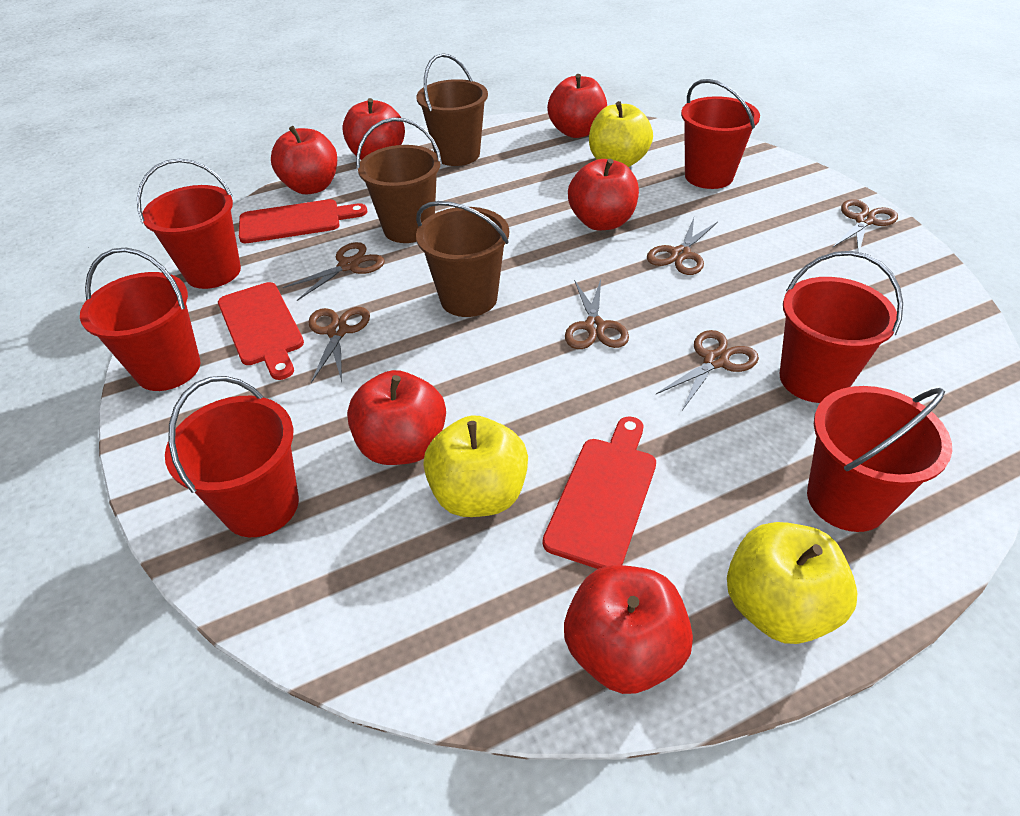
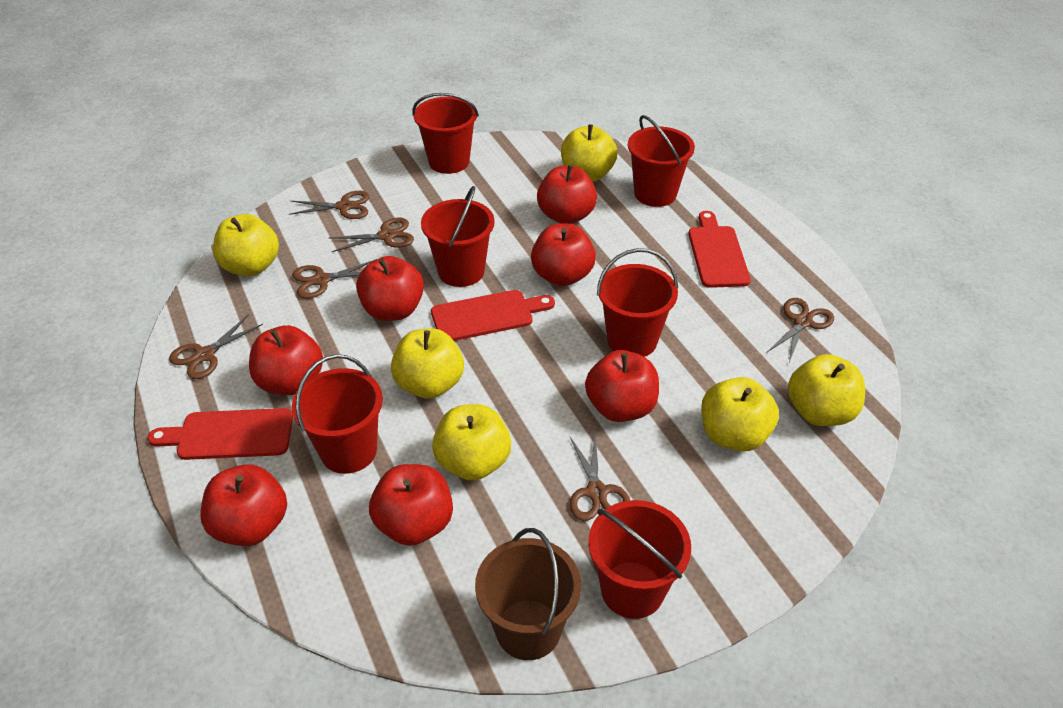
brown bucket: [356,117,442,243] [416,53,488,166] [416,201,509,317] = 3 -> [475,528,581,660] = 1
red apple: [271,126,337,194] [342,98,405,160] [347,370,446,465] [547,74,607,138] [564,565,693,694] [568,159,639,230] = 6 -> [201,465,287,546] [249,325,323,395] [356,256,424,321] [369,464,453,546] [531,224,596,286] [537,165,597,224] [585,350,659,422] = 7
yellow apple: [423,415,528,517] [589,101,653,167] [727,522,857,644] = 3 -> [213,214,279,276] [391,328,464,399] [432,404,511,481] [561,124,617,182] [701,377,779,451] [788,354,865,426] = 6

